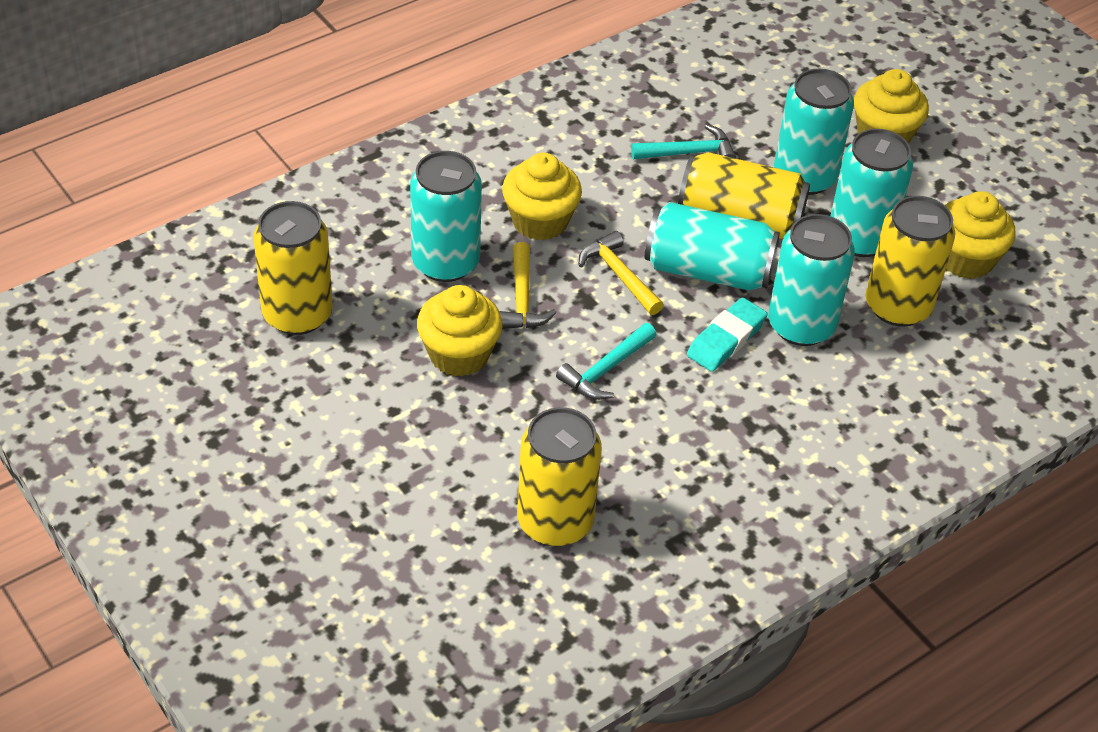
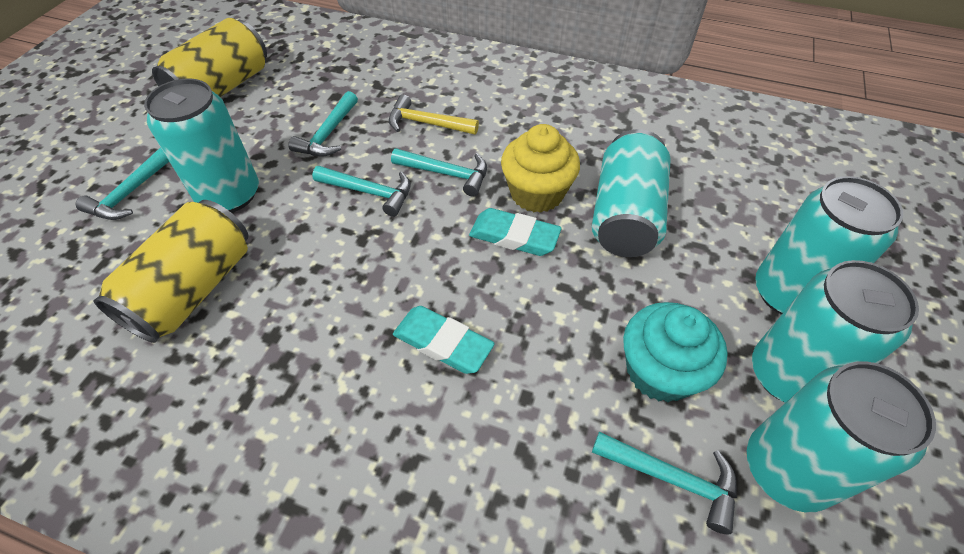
turquoise cupcake: none = 0 -> [623,302,728,402] = 1
turquoise eraser: [687,297,768,372] = 1 -> [393,306,495,374] [469,208,562,256] = 2
turquoise hammer: [556,323,656,400] [631,124,736,159] = 2 -> [76,147,169,220] [288,91,358,156] [312,166,411,217] [391,148,487,197] [592,432,737,534] = 5
yellow can: [254,201,333,335] [517,407,602,546] [678,152,810,239] [866,196,955,327] = 4 -> [94,200,248,343] [152,18,267,97] = 2
yellow cupcake: [417,285,502,377] [502,153,582,240] [854,69,929,144] [945,191,1016,279] = 4 -> [501,124,580,213] = 1
yellow hammer: [499,242,557,329] [579,231,664,315] = 2 -> [389,95,479,135] = 1

